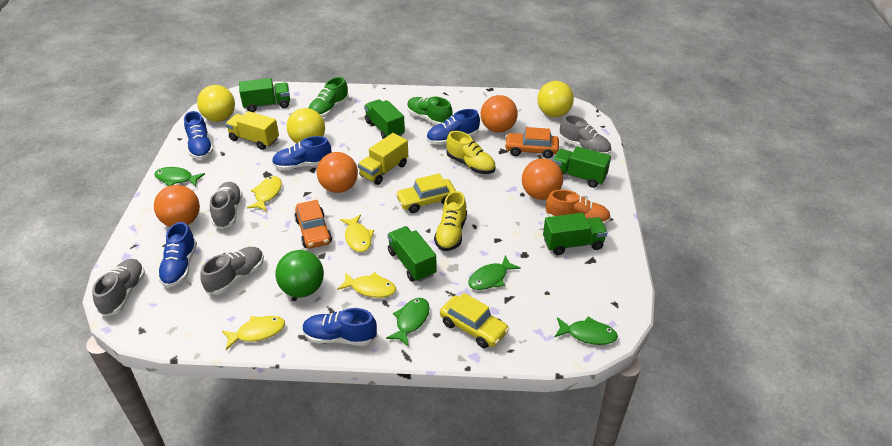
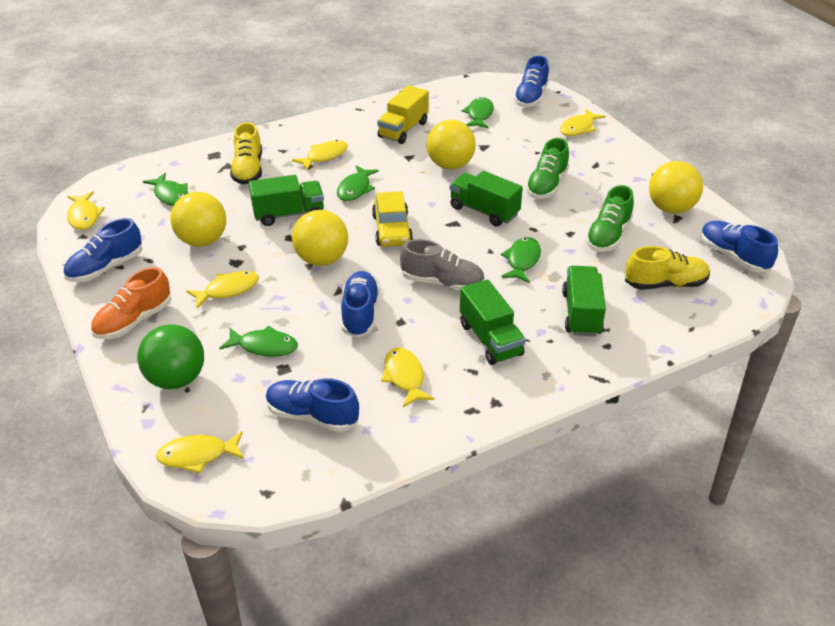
green fish: [154,167,205,187] [386,298,430,347] [469,255,521,290] [555,316,618,345] = 4 -> [143,173,188,206] [219,326,298,357] [337,165,379,201] [462,97,494,128] [501,237,541,283] = 5
green truck: [239,78,290,112] [364,99,405,139] [387,226,437,282] [543,213,607,255] [553,146,611,188] = 5 -> [249,175,324,226] [450,171,523,227] [460,280,526,365] [562,266,606,336] = 4
grey shoe: [92,259,145,317] [200,247,264,295] [210,182,243,229] [560,115,611,155] = 4 -> [400,239,485,291] = 1
orange ball: [154,185,200,227] [317,152,358,193] [481,95,518,133] [522,158,563,200] = 4 -> none = 0
orange car: [294,200,332,249] [505,127,559,159] = 2 -> none = 0
yellow ball: [197,85,235,122] [287,108,325,144] [537,81,574,117] = 3 -> [171,192,226,246] [292,210,348,266] [427,120,476,169] [649,161,703,214] = 4
yellow car: [396,173,456,213] [440,293,509,348] = 2 -> [372,191,413,247] = 1
yellow fish: [222,316,285,350] [247,176,282,211] [337,272,396,298] [340,215,374,252] = 4 -> [67,191,105,230] [156,431,244,474] [186,271,259,308] [292,140,348,170] [381,348,435,407] [560,109,605,136] = 6
yellow truck: [225,111,279,150] [358,133,408,185] = 2 -> [377,85,429,144] = 1

